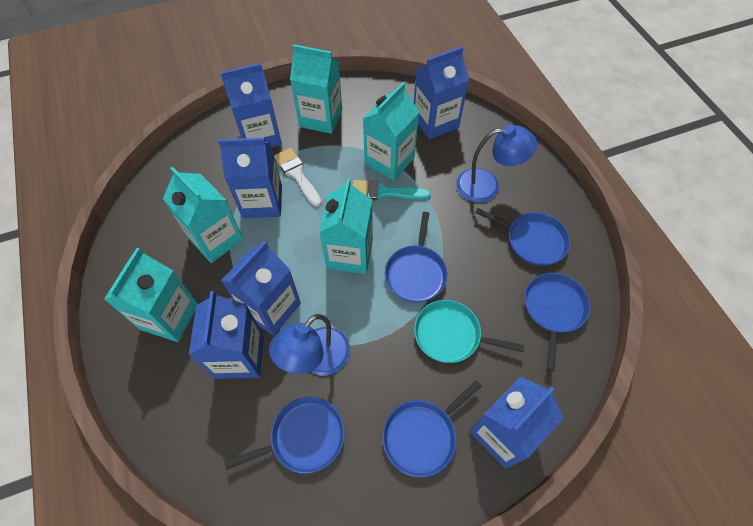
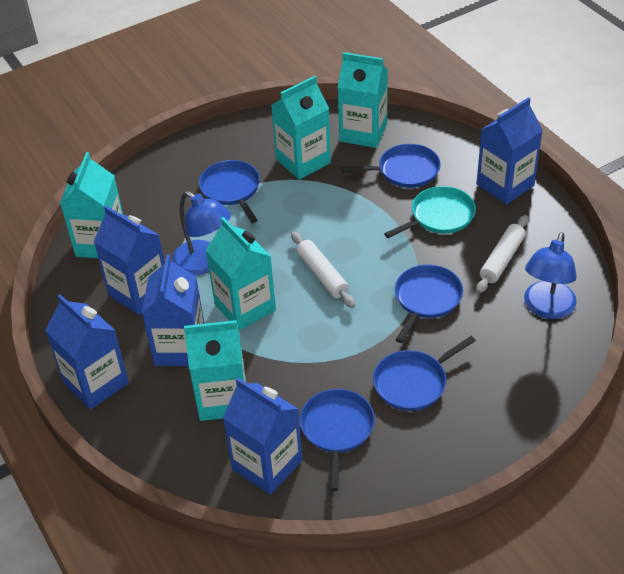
blue carton: [189,291,264,379] [218,138,282,218] [220,63,282,147] [221,241,301,336] [414,46,469,140] [469,377,564,469] = 6 -> [45,294,129,410] [94,206,165,315] [142,254,204,366] [223,378,302,495] [476,97,543,205] = 5
turquoise brush: [352,180,430,201] = 1 -> none = 0
white brush: [274,148,322,207] = 1 -> none = 0
white rolling pin: none = 0 -> [291,231,355,308] [476,215,529,294] = 2

